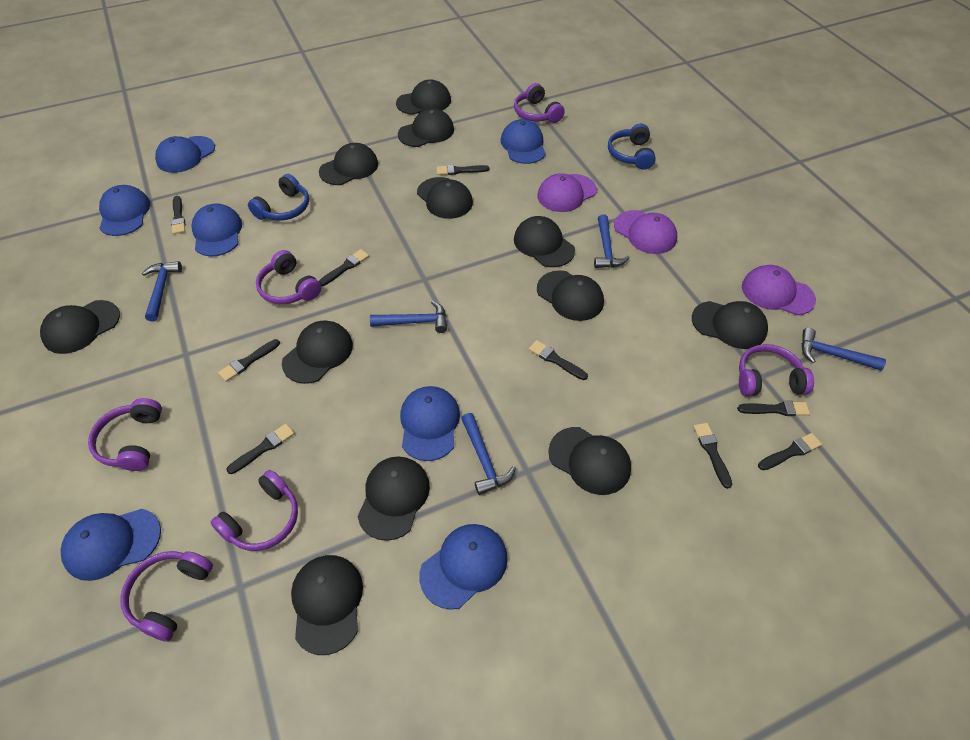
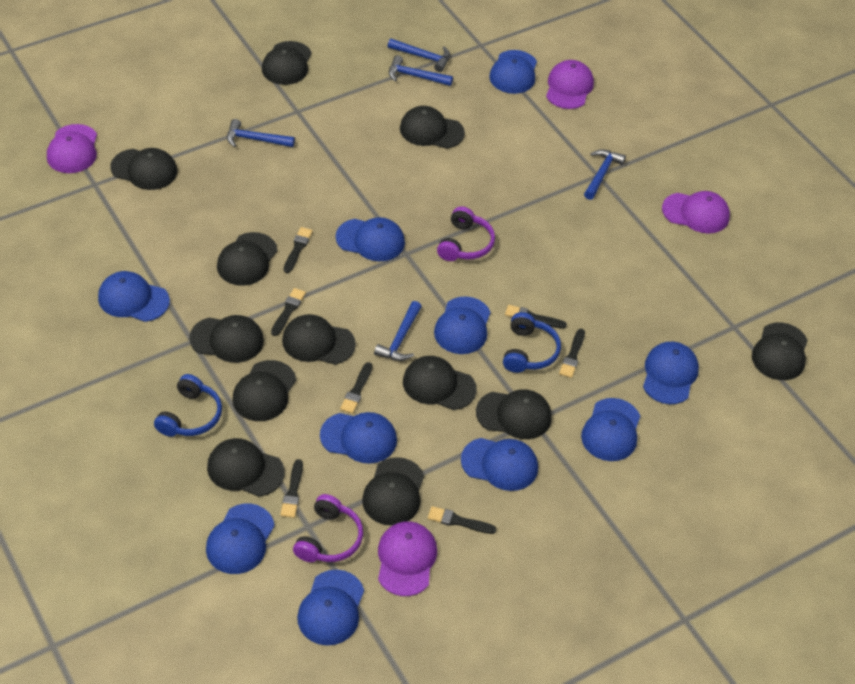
black brush: [171,196,185,234] [218,339,280,382] [226,424,295,474] [319,249,369,286] [437,165,489,175] [529,340,588,380] [693,423,732,489] [737,401,810,416] [758,433,822,470] = 9 -> [271,288,306,336] [280,459,303,518] [284,227,313,273] [340,362,372,414] [428,506,496,534] [505,305,567,329] [559,329,585,378] = 7
blue cap: [61,509,161,581] [99,185,150,236] [155,136,215,173] [191,203,242,257] [400,386,460,461] [419,524,508,610] [501,119,546,164] = 7 -> [98,271,170,322] [206,504,275,574] [297,570,364,645] [320,412,397,464] [336,217,405,261] [434,296,490,354] [461,438,538,491] [489,50,537,94] [581,398,640,461] [643,342,699,404] = 10
purple cap: [537,173,597,212] [614,210,677,254] [742,265,816,315] = 3 -> [47,124,97,173] [378,521,437,596] [546,60,594,109] [662,191,730,234] = 4
purple headphones: [88,398,162,471] [120,551,213,641] [211,470,298,551] [256,250,321,304] [514,83,565,123] [739,344,814,396] = 6 -> [293,494,363,562] [437,206,495,261] = 2

